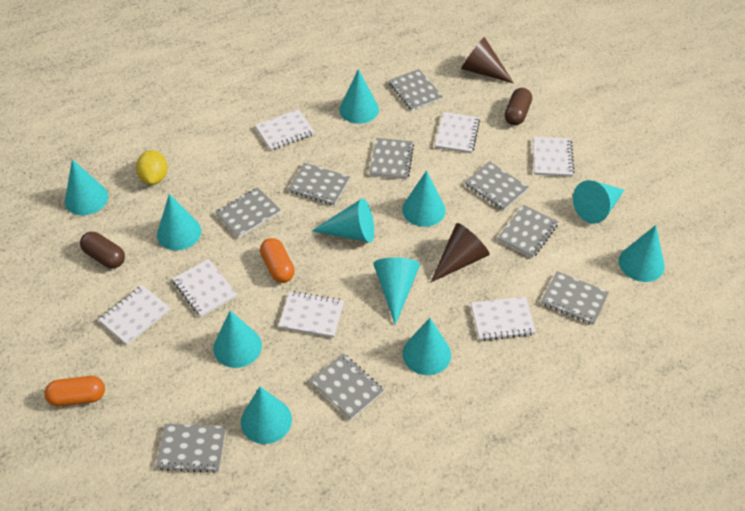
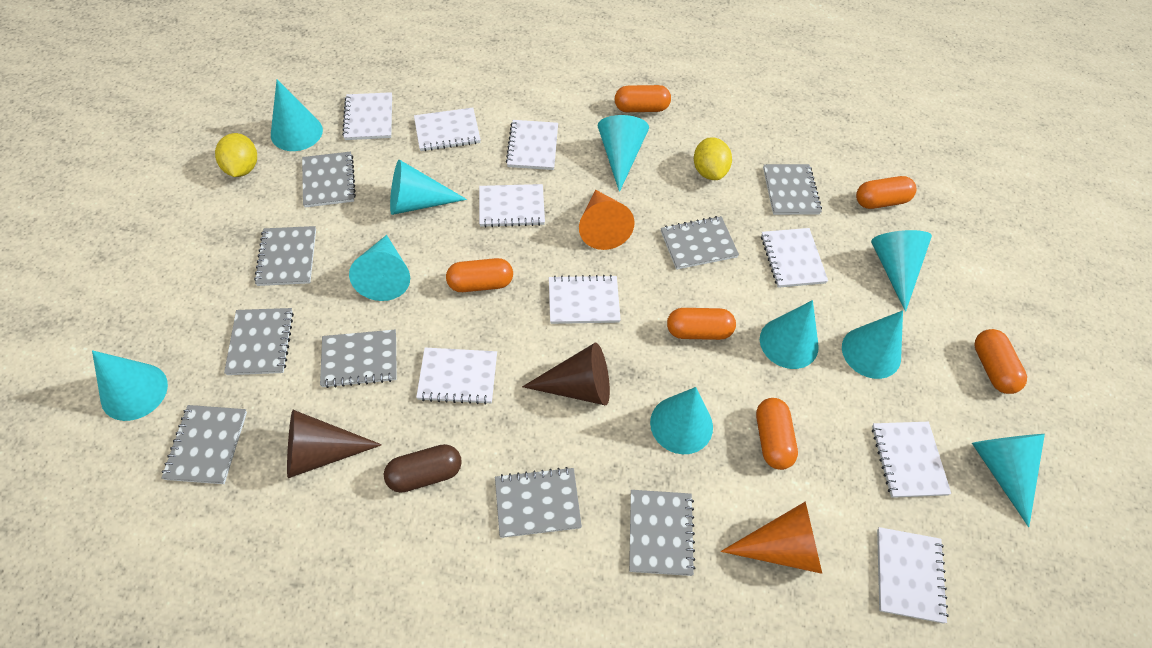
brown capsule: [80,232,125,268] [504,88,532,125] = 2 -> [384,444,462,493] = 1
orange capsule: [44,376,105,406] [260,238,295,283] = 2 -> [446,258,513,292] [615,85,671,112] [667,308,736,340] [756,398,798,470] [856,176,916,209] [975,329,1027,394] = 6
orange cone: none = 0 -> [579,190,635,250] [721,501,822,574] = 2
turquoise cone: [65,159,108,215] [157,194,201,250] [213,311,262,368] [241,386,292,444] [312,198,374,243] [339,69,379,124] [373,257,420,325] [402,170,446,227] [403,318,451,375] [573,180,624,224] [619,225,665,282] = 11 -> [92,350,168,421] [271,79,323,151] [349,235,410,301] [390,160,467,215] [598,115,649,192] [650,387,713,454] [760,300,819,369] [842,310,903,379] [871,230,932,312] [972,434,1045,527] = 10
white notebook: [98,285,170,345] [173,259,237,317] [255,109,314,150] [279,291,344,338] [435,112,480,153] [471,297,536,341] [533,137,574,177] = 7 -> [342,92,392,140] [414,108,481,151] [416,348,497,405] [479,184,545,227] [506,120,558,170] [549,275,621,324] [761,228,828,288] [872,422,951,498] [877,527,949,623] = 9
yellow lemon: [136,150,168,185] = 1 -> [215,133,257,177] [694,137,732,180] = 2

